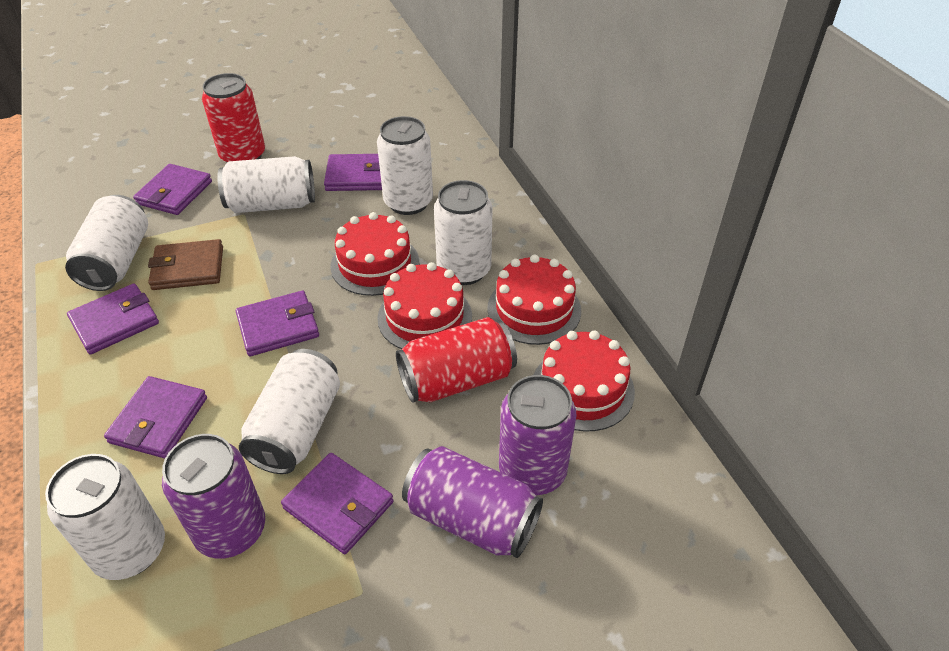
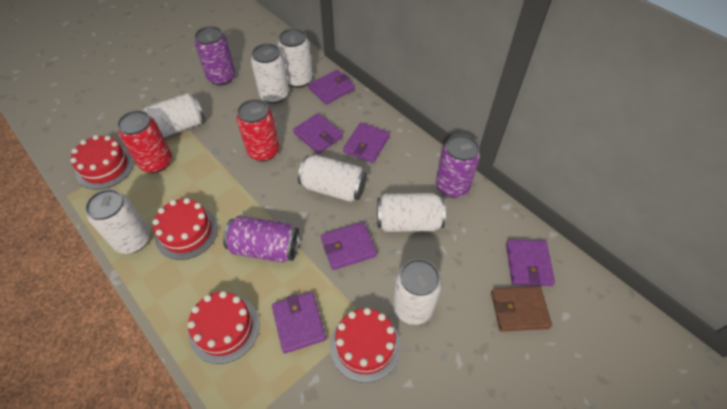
white can: [45,454,165,580] [65,195,148,291] [217,156,315,213] [239,349,340,474] [377,116,433,215] [434,180,493,285] = 6 -> [85,189,150,254] [142,93,205,137] [251,43,289,104] [277,28,313,88] [298,155,367,202] [377,193,446,232] [393,259,442,325] = 7

